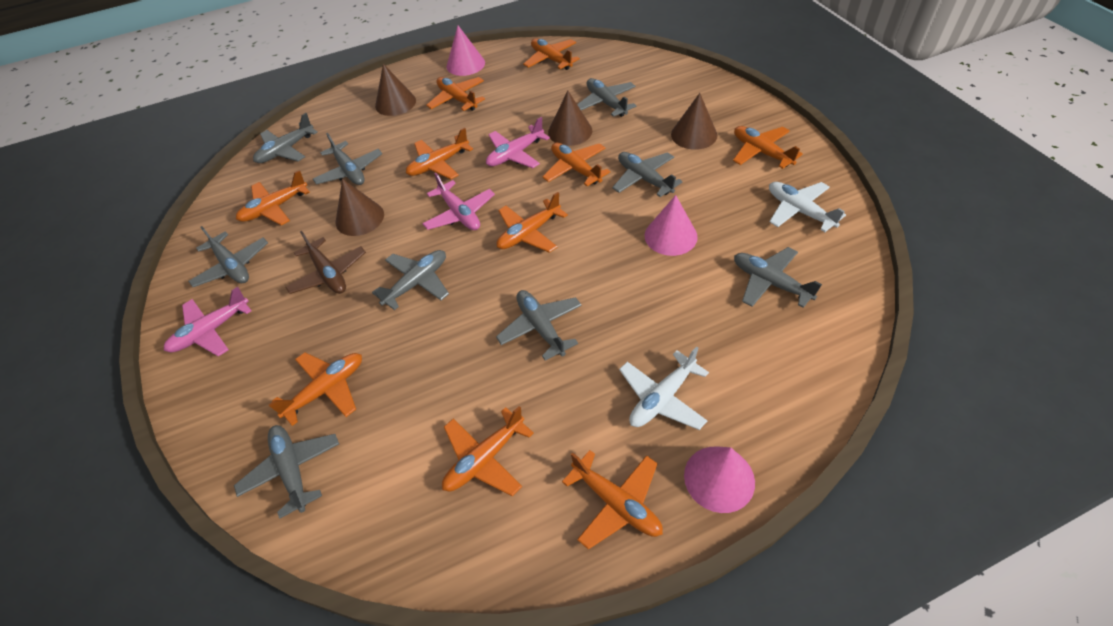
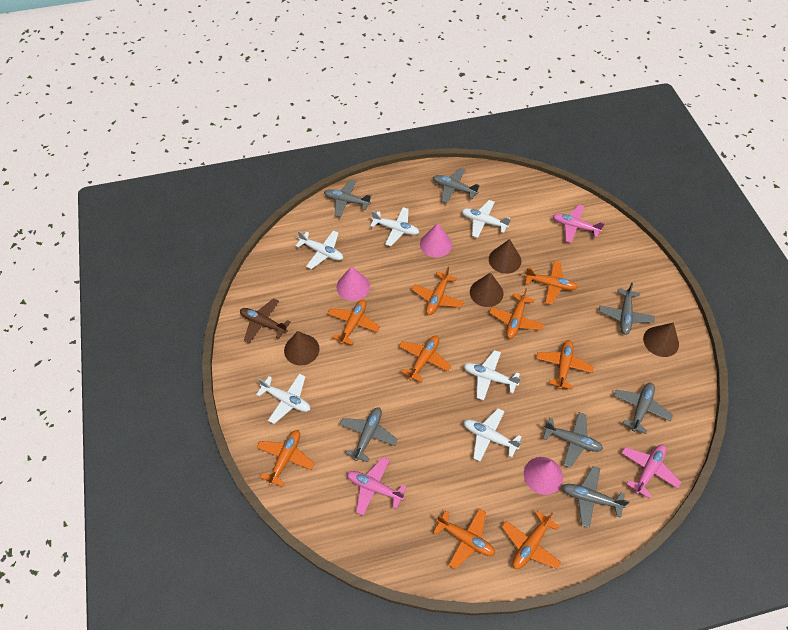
grey plane: [188,226,268,287] [234,425,339,518] [253,113,318,163] [313,133,382,185] [372,250,449,310] [496,290,582,361] [577,78,636,117] [612,152,683,197] [734,247,822,308] = 9 -> [324,180,372,217] [340,407,398,462] [433,168,480,203] [543,412,603,468] [562,466,630,528] [599,283,655,335] [614,383,673,434] = 7
orange plane: [236,170,310,226] [269,352,362,426] [406,128,473,179] [426,77,485,111] [442,406,534,496] [497,192,568,253] [523,38,580,70] [542,143,610,186] [562,450,663,550] [733,126,803,169] = 10 -> [257,430,315,487] [328,300,380,345] [399,336,451,382] [411,267,464,315] [433,509,495,569] [489,288,544,339] [502,511,561,569] [525,261,578,305] [536,340,594,389] = 9
white plane: [619,346,709,430] [769,182,846,232] = 2 -> [256,373,310,424] [296,230,343,269] [370,207,419,246] [462,200,511,238] [464,350,521,401] [464,408,522,461] = 6

